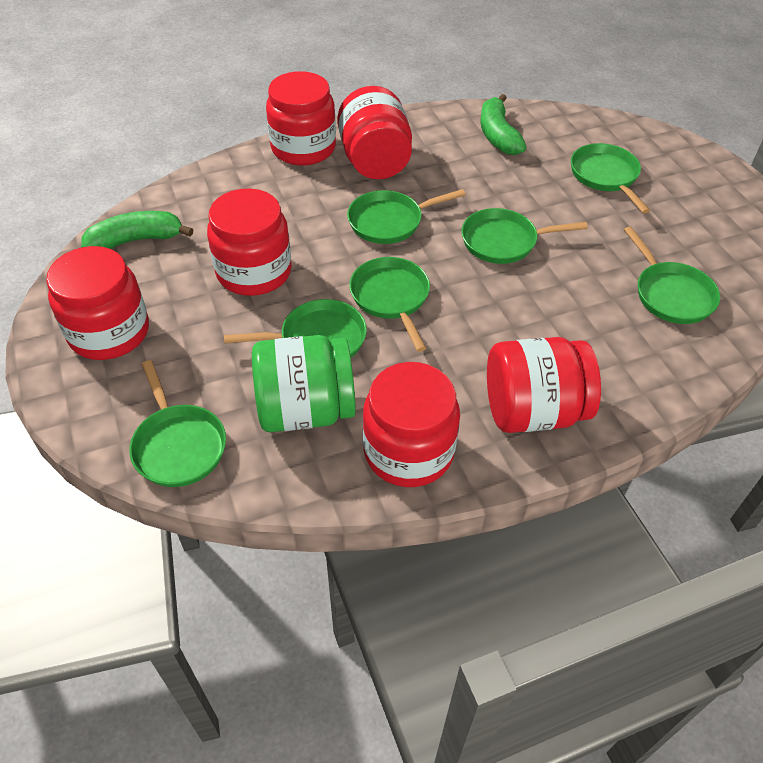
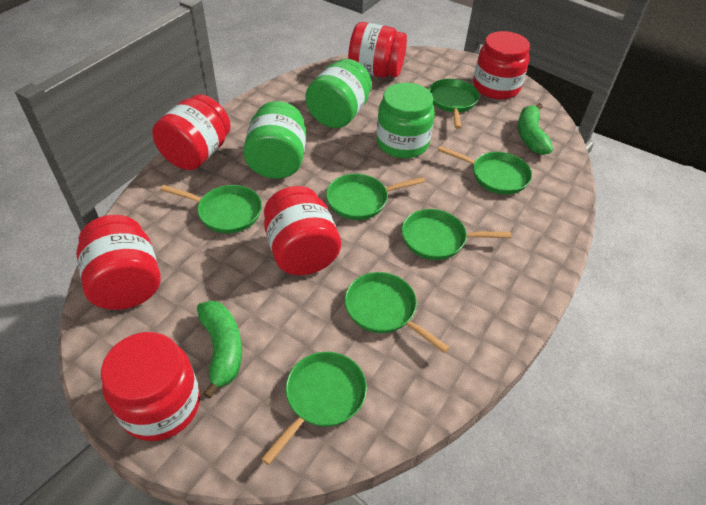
green jar: [252,335,356,432] = 1 -> [243,101,306,179] [305,59,372,128] [376,83,435,158] = 3

